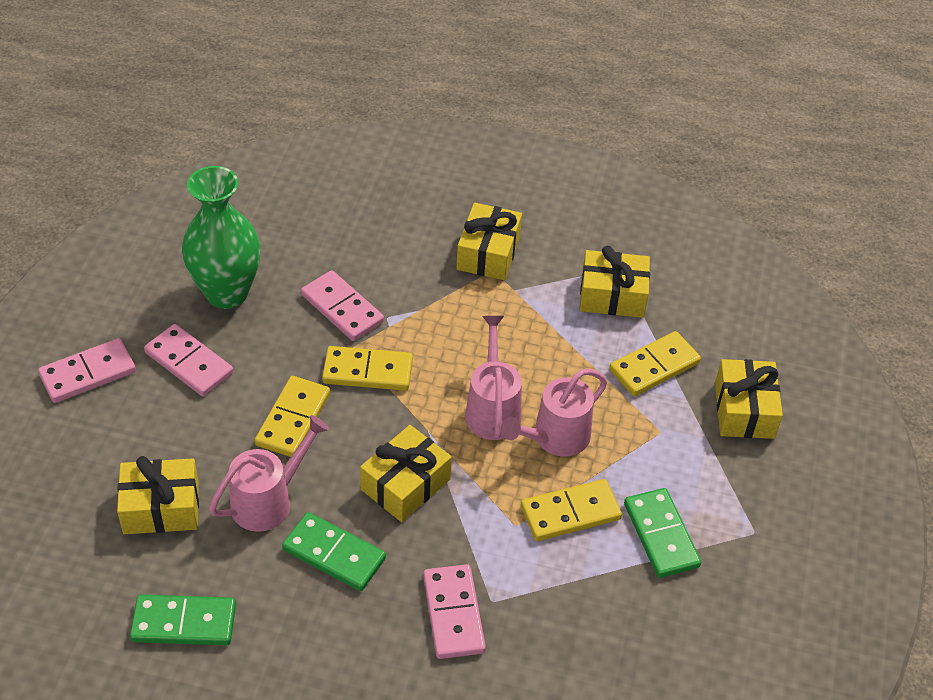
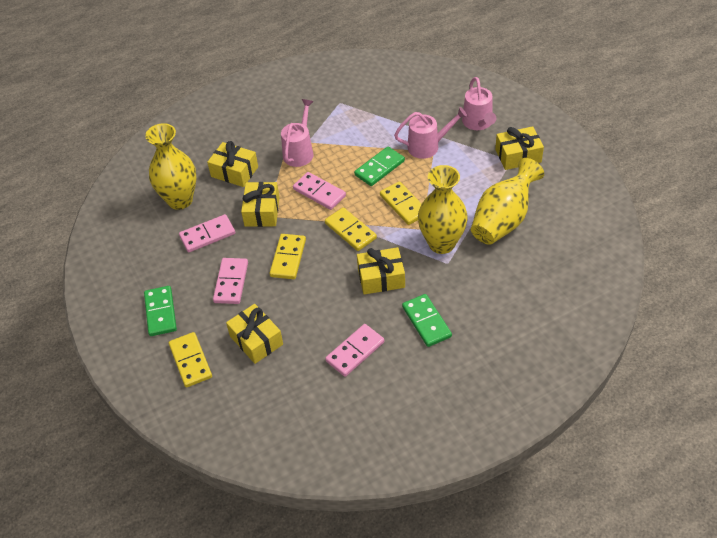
green vase: [182,166,261,309] = 1 -> none = 0
yellow vase: none = 0 -> [145,123,196,210] [418,165,468,254] [471,158,544,245] = 3

